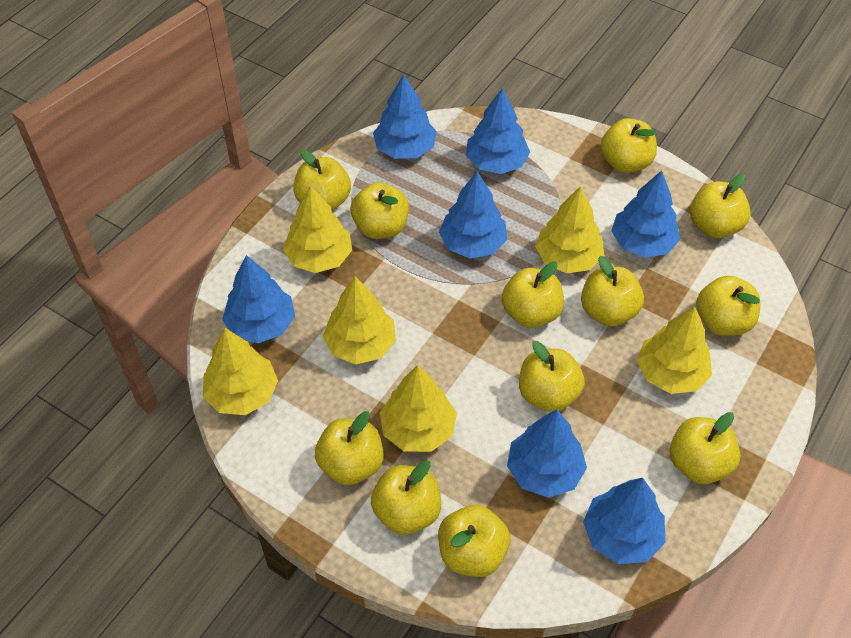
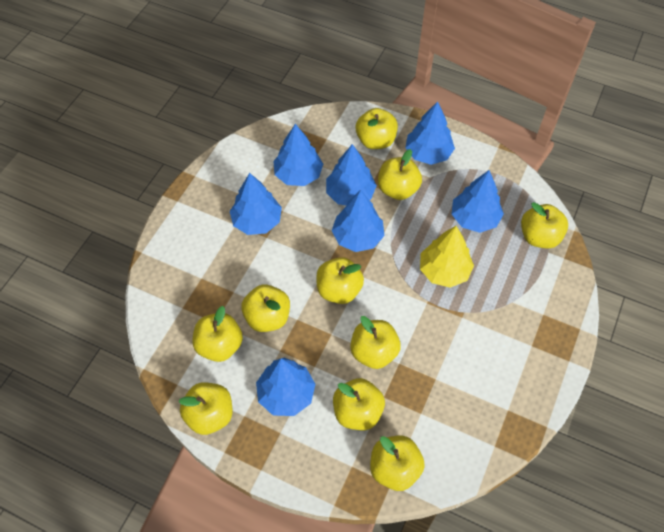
yellow apple: [293,149,351,210] [315,411,384,485] [351,182,409,239] [371,461,441,535] [438,505,510,577] [502,261,564,328] [519,341,585,412] [581,256,644,327] [600,118,657,173] [670,412,740,484] [690,174,751,238] [696,276,760,336] = 12 -> [178,383,233,435] [193,306,243,362] [241,285,290,332] [316,257,364,304] [333,378,385,430] [350,316,401,369] [356,108,398,149] [370,436,425,491] [378,149,422,200] [521,202,568,249] = 10
yellow tree: [203,328,278,415] [283,185,352,273] [323,277,396,364] [380,365,457,452] [535,186,604,273] [637,306,712,394] = 6 -> [420,226,474,288] = 1

